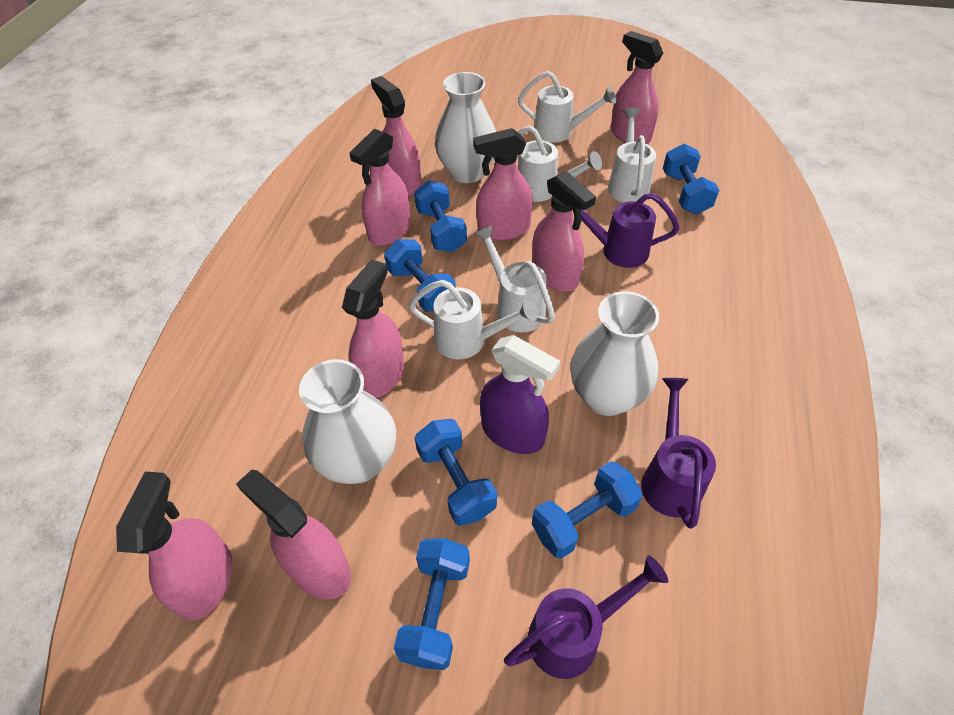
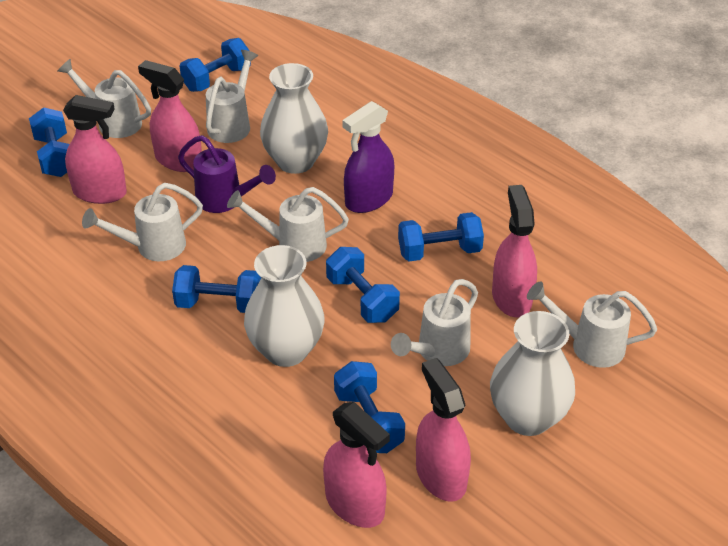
pink spray bottle: [116,472,233,621] [236,470,351,599] [342,259,405,398] [349,129,411,246] [371,76,422,196] [473,128,533,241] [532,171,596,292] [611,31,663,144] = 8 -> [63,95,127,204] [138,60,202,172] [323,402,390,528] [416,358,471,502] [492,185,537,317] = 5
purple watering can: [504,555,668,679] [580,193,680,268] [641,378,716,529] = 3 -> [178,135,276,213] = 1
white watering can: [409,280,538,360] [474,225,555,332] [517,126,602,202] [518,71,617,143] [608,107,656,203] = 5 -> [58,59,151,138] [82,183,203,261] [206,50,258,143] [227,187,349,262] [391,279,478,366] [527,281,657,368] = 6

